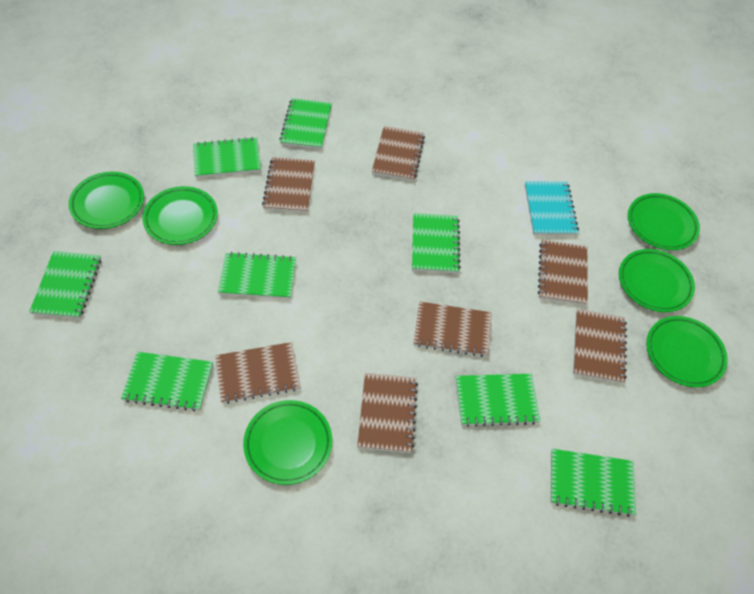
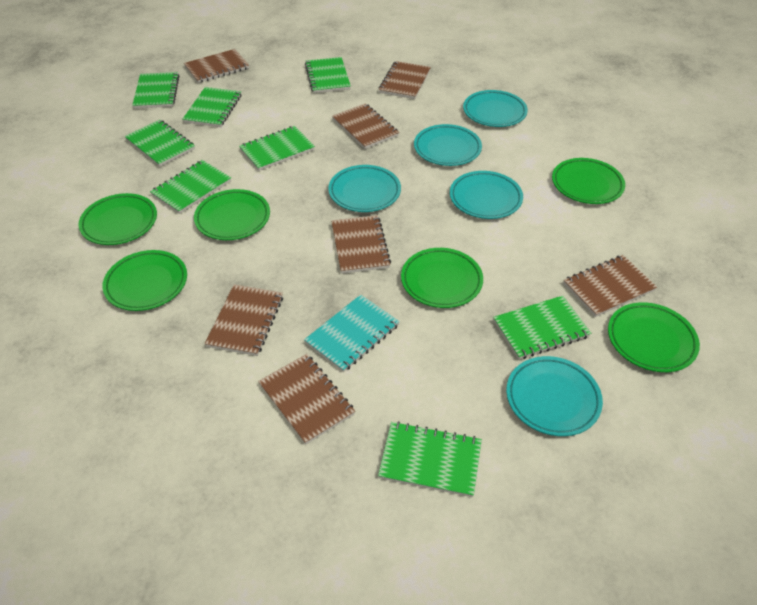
turquoise plate: none = 0 -> [328,165,401,212] [414,124,482,166] [450,171,523,219] [463,90,528,127] [506,356,603,436] = 5

